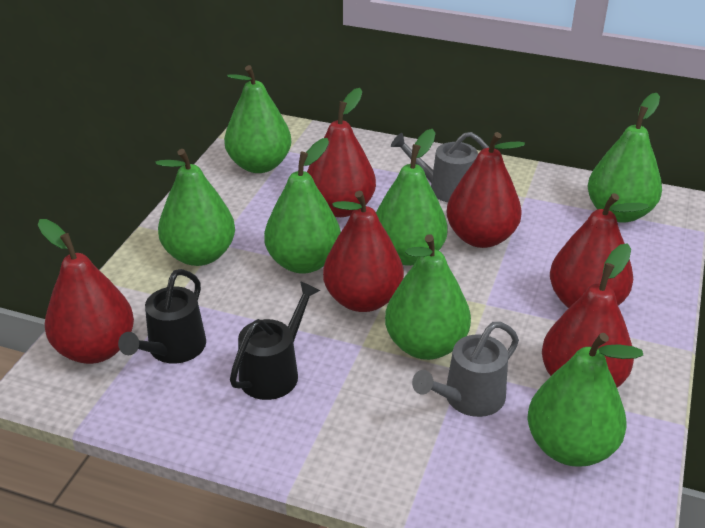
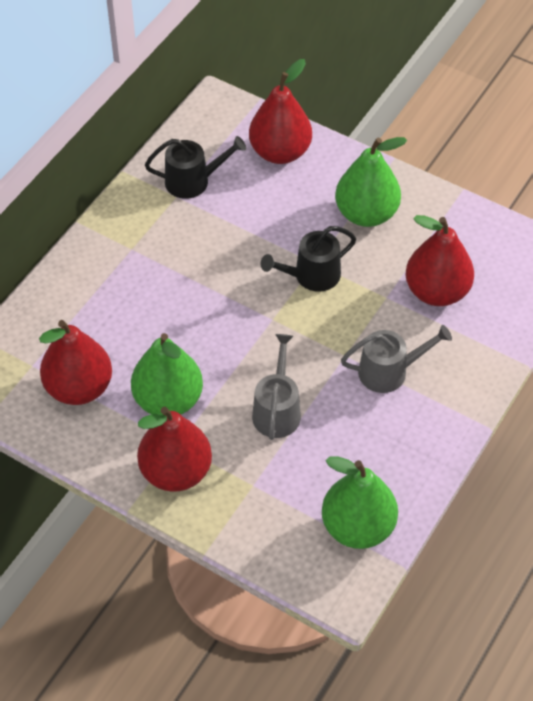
green pear: [155,149,235,266] [224,65,291,173] [264,138,341,274] [376,129,448,266] [385,234,471,360] [527,333,643,467] [588,93,662,223] = 7 -> [131,333,203,415] [322,456,398,549] [335,137,407,227] = 3
red pear: [38,219,134,364] [307,88,376,217] [323,191,404,312] [447,132,525,248] [542,243,634,388] [550,193,649,308] = 6 -> [39,320,112,405] [137,407,212,492] [249,59,312,164] [405,215,474,306] = 4

